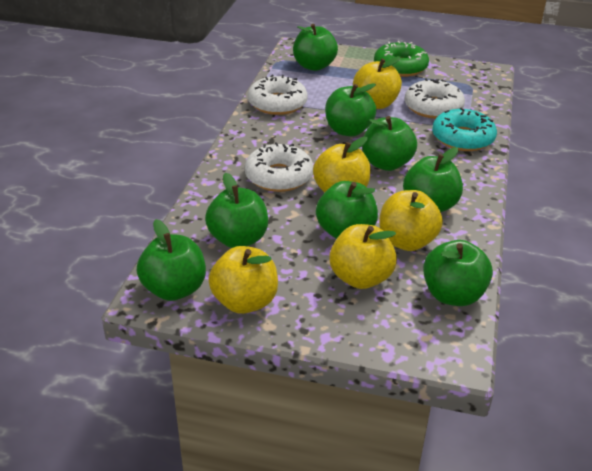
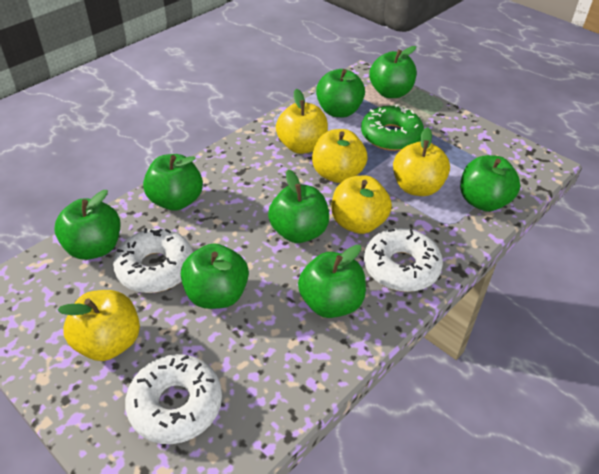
turquoise donut: [432,108,497,151] = 1 -> none = 0

